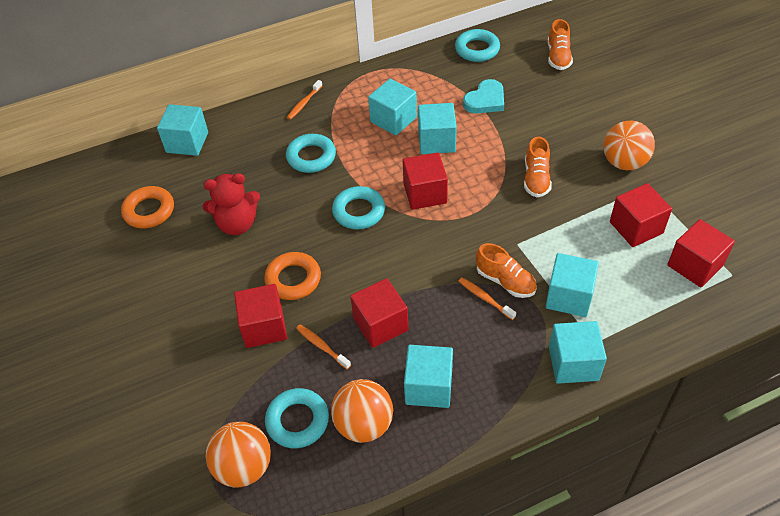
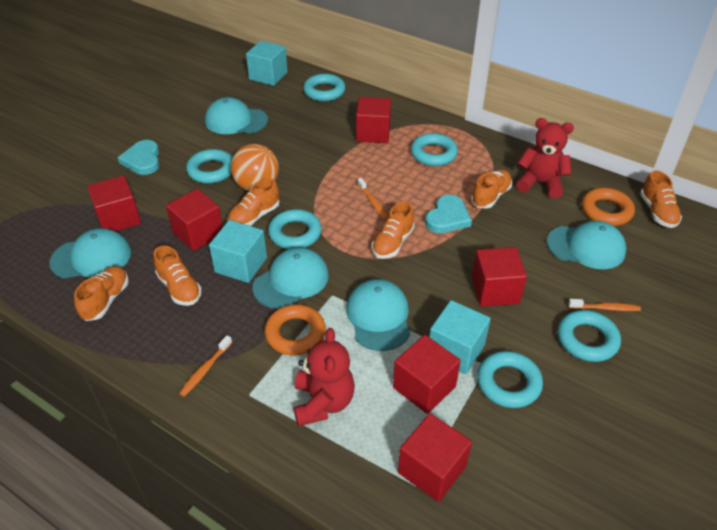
orange ball: [205,422,271,488] [331,379,393,443] [603,121,655,170] = 3 -> [231,144,279,191] = 1
orange shoe: [476,243,537,298] [524,136,552,197] [548,19,573,70] = 3 -> [74,266,129,321] [153,245,202,306] [227,179,279,226] [372,201,414,259] [471,169,512,209] [640,171,682,228] = 6
red cube: [234,284,287,348] [350,278,408,348] [403,152,448,210] [610,183,672,247] [667,219,735,287] = 5 -> [87,176,141,231] [166,189,223,251] [356,97,391,143] [393,335,461,414] [398,413,472,502] [472,247,527,307] = 6
red teddy bear: [203,173,260,235] = 1 -> [294,328,355,426] [516,118,574,198] = 2
turquoise cap: none = 0 -> [49,228,131,279] [205,97,268,134] [253,247,329,309] [346,279,410,351] [547,221,626,269] = 5
turquoise cube: [157,104,208,156] [368,79,417,135] [404,345,453,408] [418,103,457,154] [545,253,599,317] [549,321,607,384] = 6 -> [209,220,267,283] [246,41,288,86] [429,300,490,374] = 3
turquoise heart: [463,79,504,113] = 1 -> [118,140,160,175] [425,195,472,233] = 2
turquoise ring: [265,388,329,448] [286,134,336,173] [332,186,385,229] [455,29,500,62] = 4 -> [186,149,233,184] [268,209,322,249] [303,74,346,102] [411,133,458,166] [477,351,543,408] [558,310,621,362] = 6

